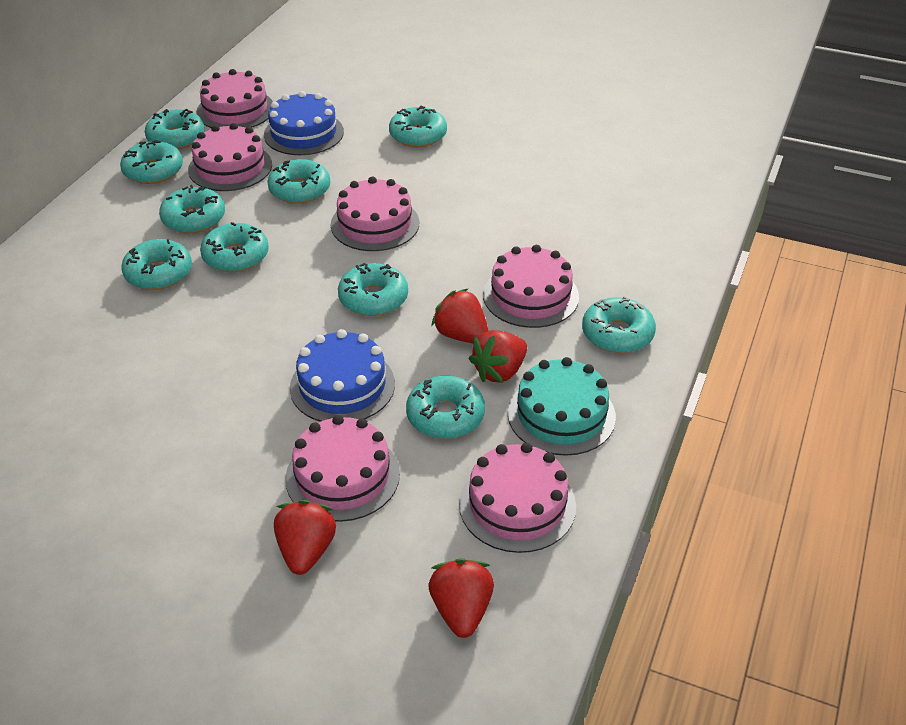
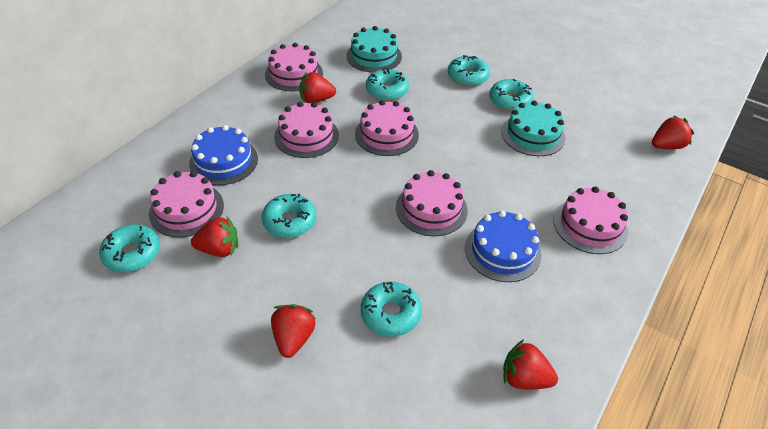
red strawberry: [274,500,336,575] [428,559,494,638] [431,288,488,343] [469,330,527,383] = 4 -> [191,216,238,257] [271,304,316,358] [299,72,336,103] [503,339,558,390] [652,115,694,149] = 5
turquoise cake: [508,357,616,456] = 1 -> [346,26,402,73] [501,100,566,156] = 2
turquoise donut: [120,140,183,184] [121,239,192,290] [145,109,205,149] [159,185,225,233] [200,222,269,272] [267,159,330,204] [338,263,408,316] [389,106,447,147] [406,376,485,439] [582,296,656,353] = 10 -> [99,224,160,272] [262,194,316,238] [361,282,422,337] [366,68,409,101] [448,55,490,86] [490,79,534,111] = 6

